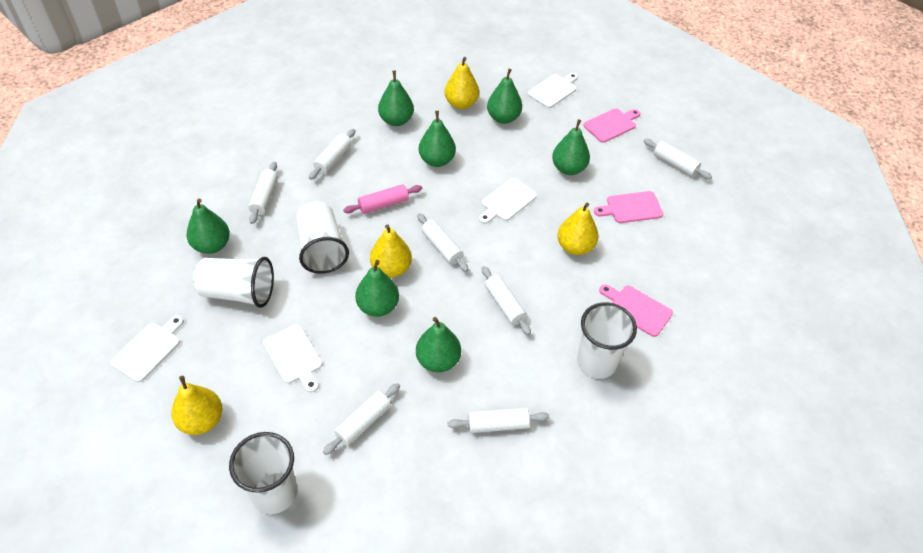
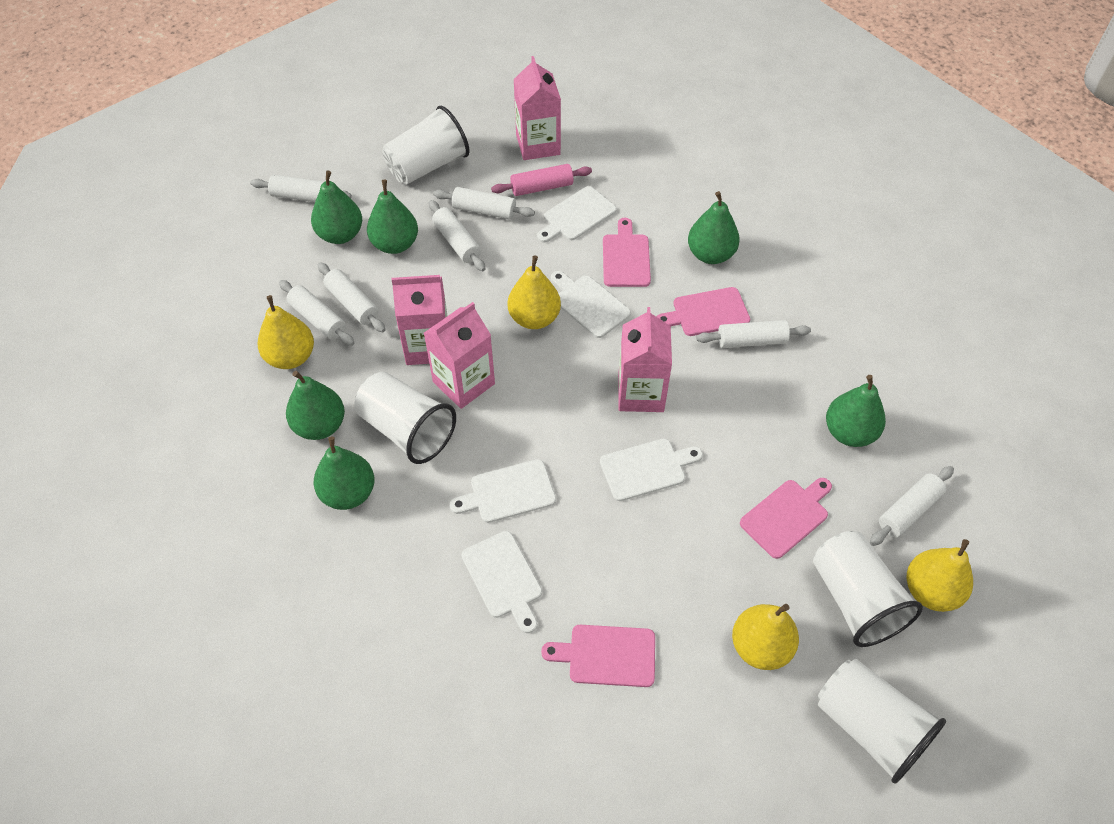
green pear: [186,199,230,254] [355,260,399,317] [378,71,414,126] [416,317,461,372] [419,111,456,167] [487,69,522,124] [552,119,590,175] = 7 -> [286,371,345,440] [311,171,362,244] [314,436,375,510] [367,180,418,254] [688,191,740,264] [826,375,886,447] = 6
pink carton: none = 0 -> [391,275,448,365] [424,302,495,409] [514,56,561,160] [618,307,672,412] = 4
pink cutting board: [583,108,640,143] [594,191,663,223] [599,284,673,337] = 3 -> [541,625,655,687] [603,218,651,287] [656,287,750,336] [740,478,832,559] = 4
white cutting board: [111,315,184,382] [263,325,322,392] [479,178,537,224] [528,73,578,108] = 4 -> [450,459,556,523] [461,531,542,633] [537,186,617,243] [551,271,631,338] [600,439,703,501] = 5

